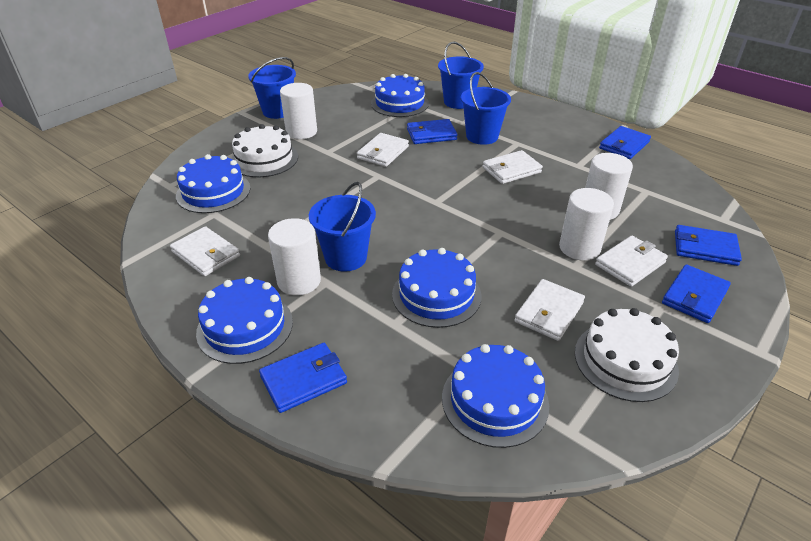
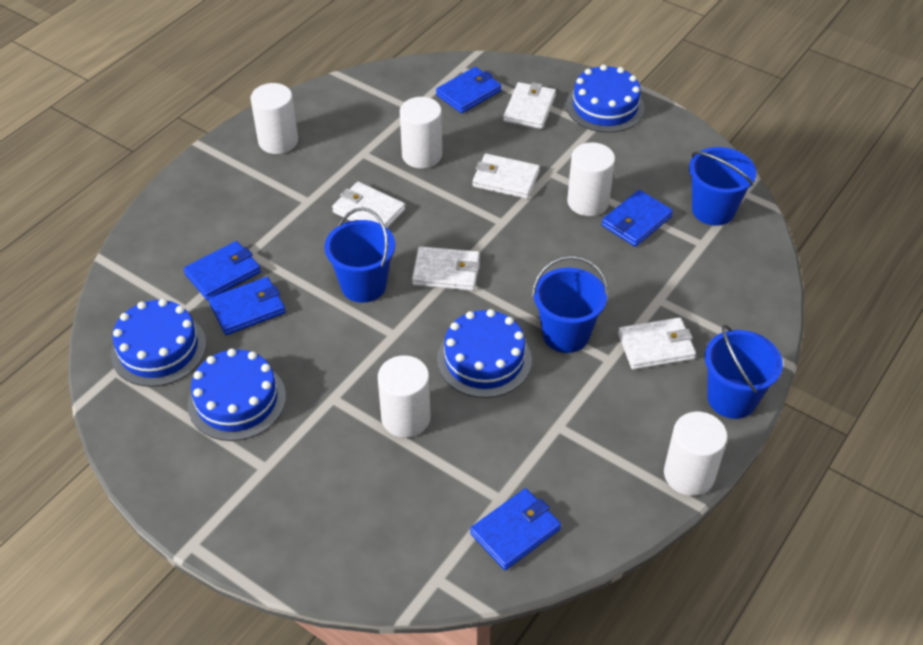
blue cake: [176,154,251,213] [196,277,293,364] [371,74,429,117] [392,248,481,328] [442,344,549,448] = 5 -> [111,299,206,387] [188,349,286,441] [437,309,532,398] [566,65,645,133] = 4
white cake: [231,124,298,177] [575,308,679,402] = 2 -> none = 0
white cylinder: [268,218,321,296] [280,83,317,139] [559,188,614,261] [585,153,633,220] = 4 -> [251,83,298,154] [378,355,431,438] [400,97,442,168] [567,142,615,216] [664,412,728,496] = 5

